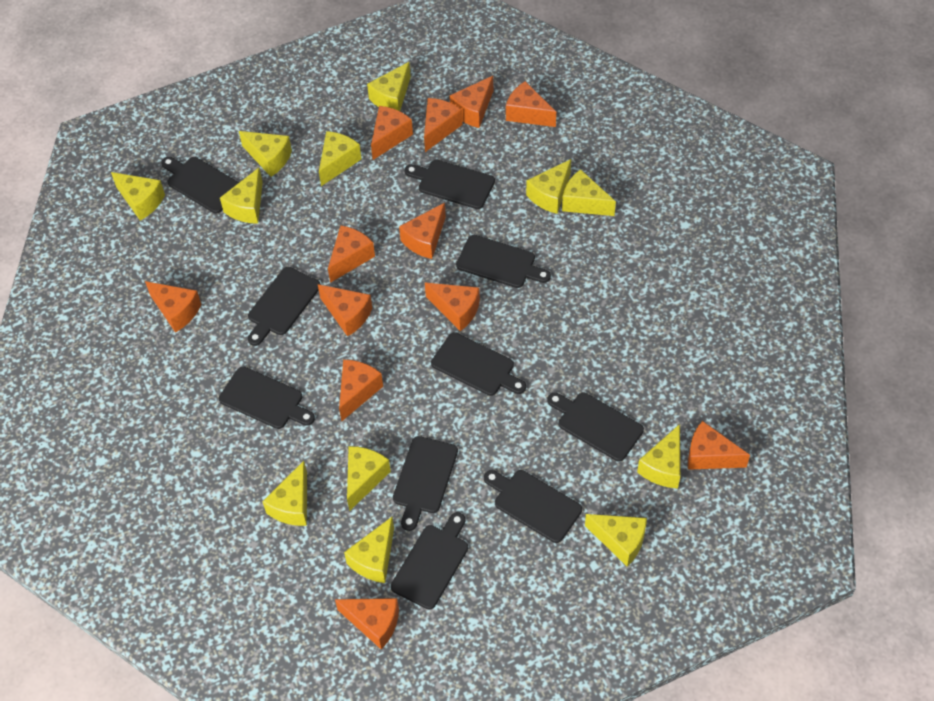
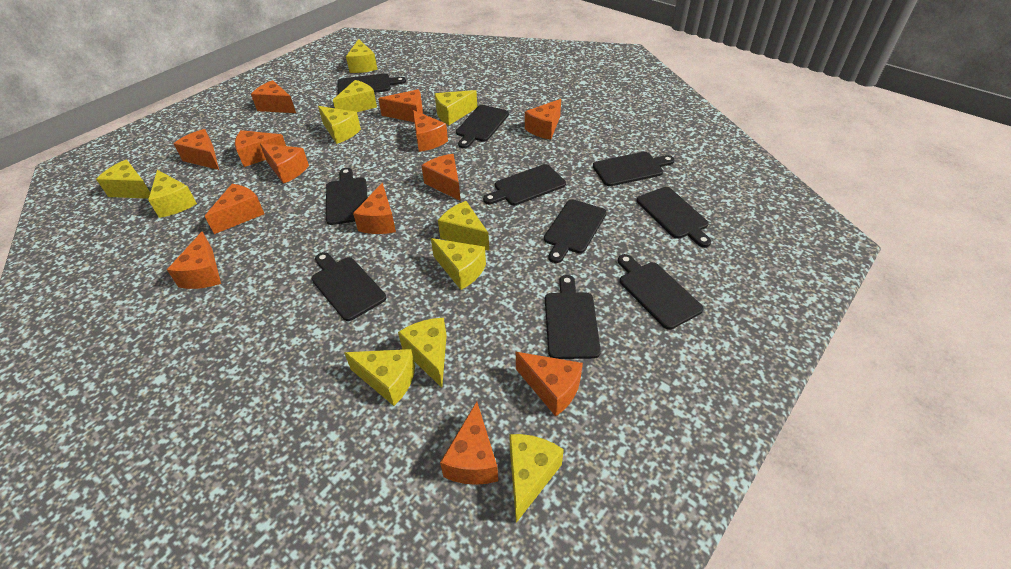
orange cheese: [145,281,201,333] [318,284,372,337] [328,225,375,283] [335,598,399,650] [339,359,383,421] [371,106,413,160] [399,203,446,259] [424,98,462,152] [425,283,480,331] [449,76,493,128] [506,81,556,127] [688,421,750,470] = 12 -> [167,231,221,289] [173,129,219,170] [205,184,264,234] [235,130,286,167] [251,80,296,113] [260,143,309,184] [353,183,396,234] [378,89,423,122] [413,110,448,152] [421,154,461,201] [440,402,498,485] [516,352,583,417] [525,99,561,140] = 13
yellow cheese: [111,172,165,221] [220,168,263,224] [239,131,292,177] [262,461,307,526] [319,131,361,186] [344,517,394,583] [347,446,391,511] [367,62,411,111] [526,159,571,214] [562,169,616,216] [585,514,647,566] [637,424,680,489] = 12 -> [96,160,150,199] [148,170,197,218] [318,106,361,144] [333,80,377,112] [344,349,415,406] [346,39,378,73] [398,318,447,388] [431,238,486,290] [435,90,477,125] [438,201,489,251] [509,434,564,523] = 11

